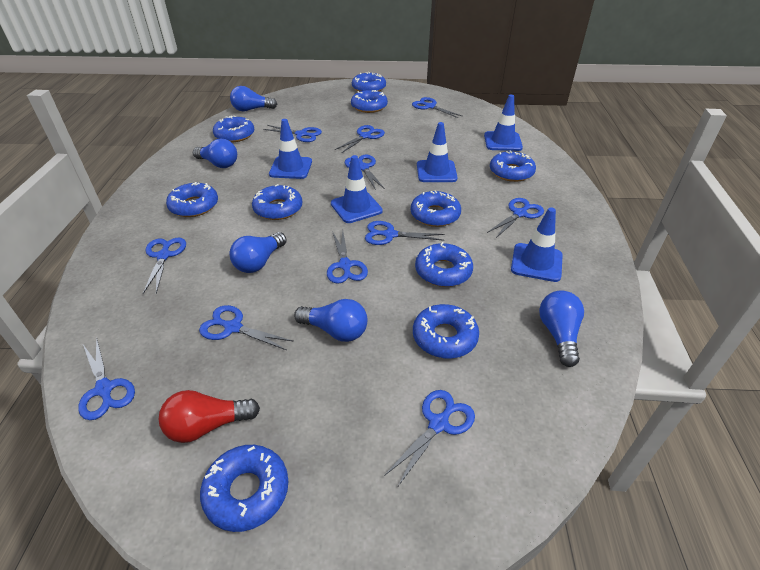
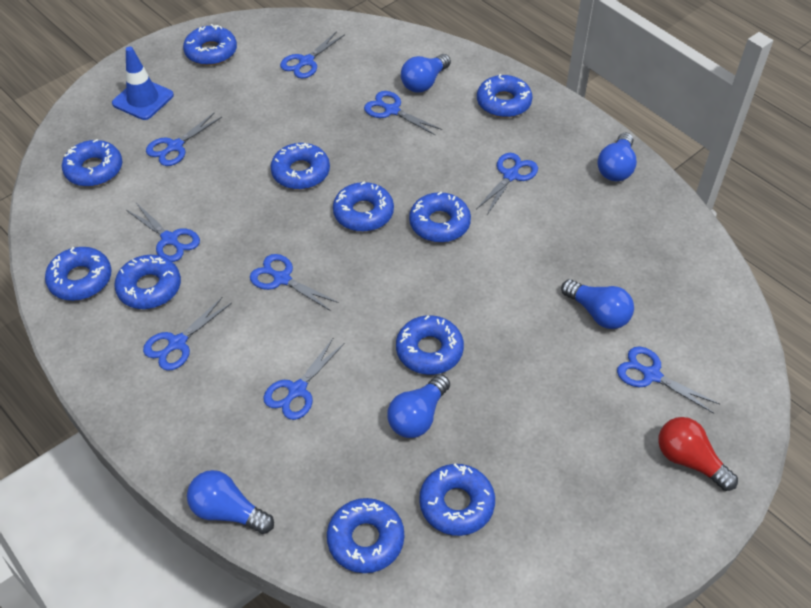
blue donut: [166,182,218,217] [200,445,289,532] [213,116,254,142] [252,184,302,220] [351,90,388,113] [352,72,386,92] [411,190,461,227] [413,304,479,359] [415,242,473,287] [490,150,536,182] = 10 -> [45,247,112,301] [62,139,122,187] [114,255,181,309] [183,24,237,66] [270,143,330,190] [327,498,404,573] [333,181,394,232] [396,315,464,375] [409,192,471,243] [419,463,495,536] [477,74,533,118] = 11
blue scissors: [78,337,135,420] [143,238,186,294] [199,305,294,350] [263,125,322,142] [327,230,368,284] [335,125,385,153] [345,155,385,190] [365,221,444,245] [384,390,475,488] [412,97,462,118] [487,198,544,238] = 11 -> [126,203,200,262] [143,297,232,371] [146,113,222,166] [250,254,339,311] [263,338,345,420] [280,31,345,79] [364,91,442,136] [477,153,538,215] [617,347,720,414] = 9
blue traffic cone: [269,119,312,179] [331,155,383,223] [417,122,458,182] [484,95,523,151] [511,207,563,282] = 5 -> [112,46,174,120] = 1

